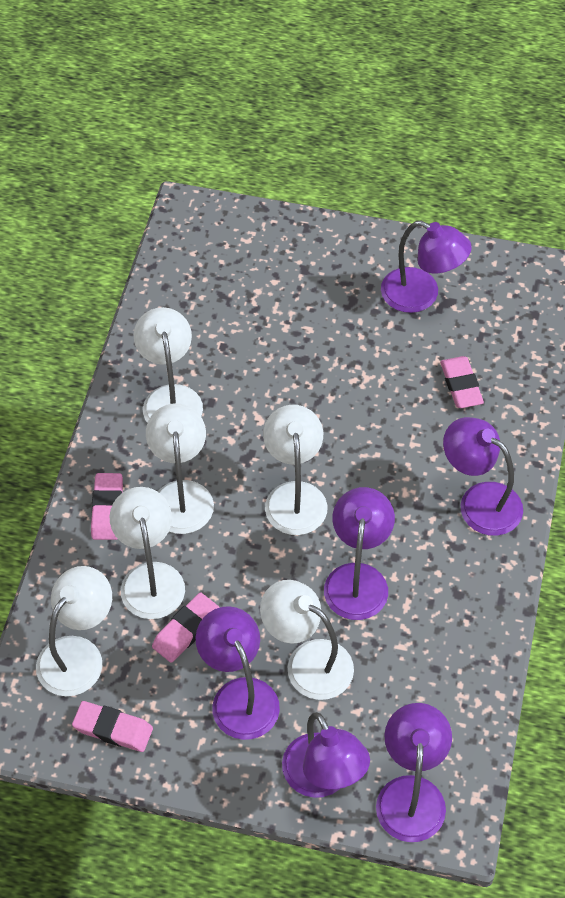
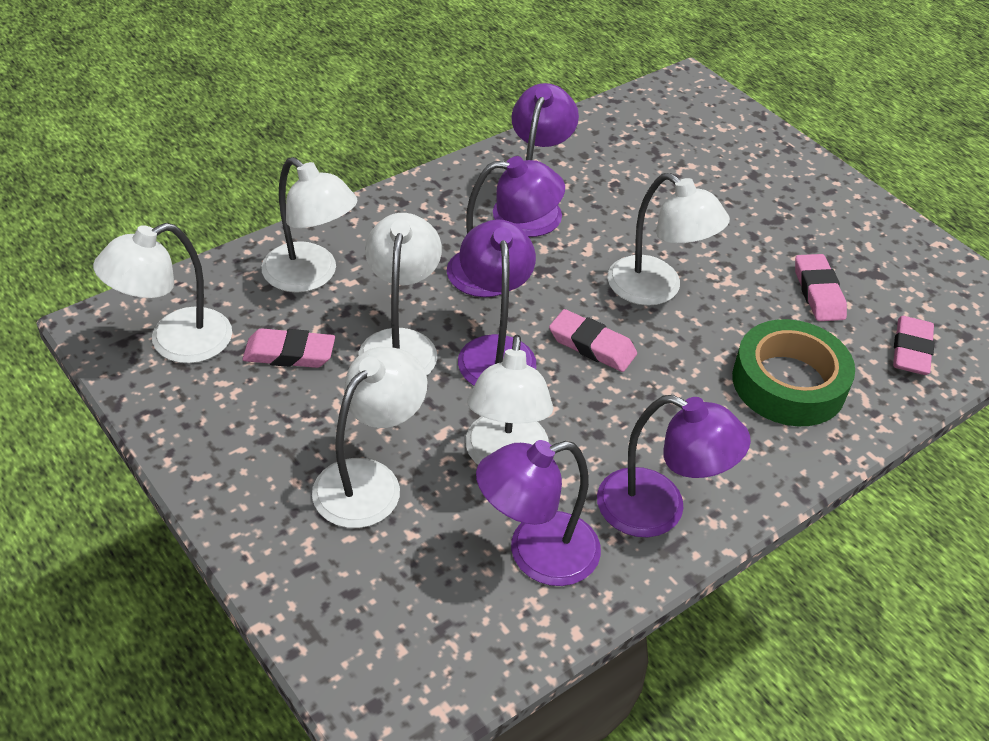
green tape: none = 0 -> [732,319,855,426] = 1
purple lamp: [196,606,280,740] [282,712,370,798] [324,487,395,620] [376,703,452,842] [381,221,472,313] [443,417,523,536] = 6 -> [447,156,565,297] [458,219,536,386] [476,440,601,586] [493,83,579,237] [597,395,751,537] = 5

